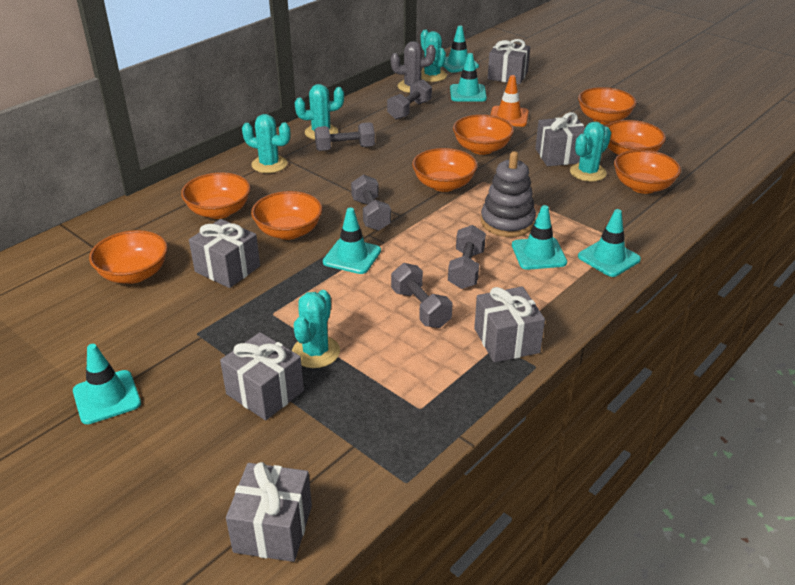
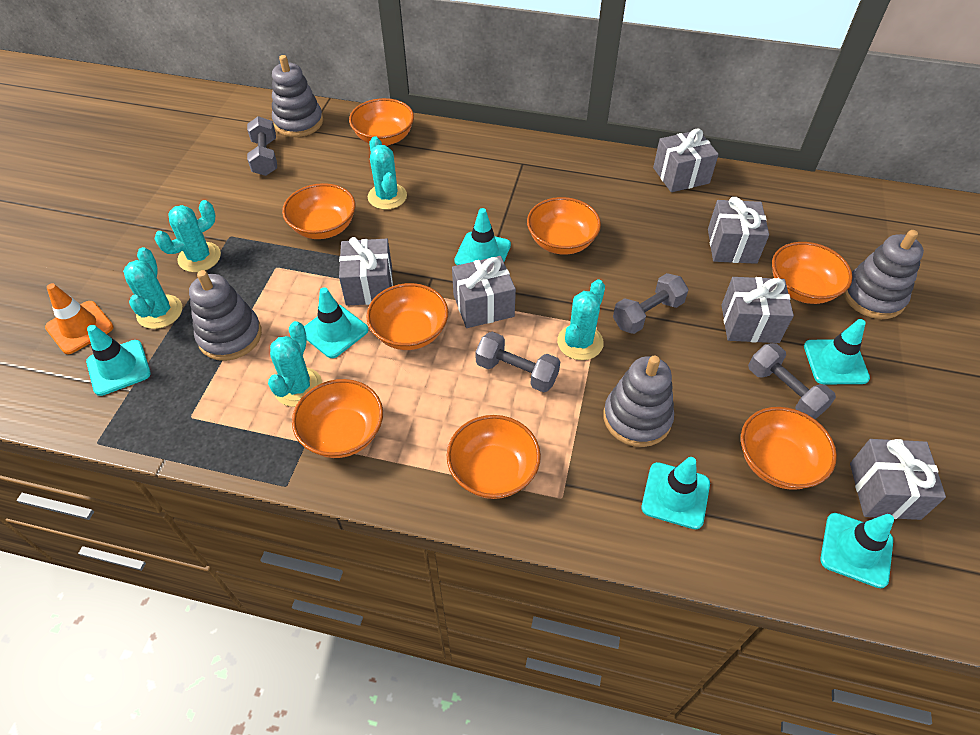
grey cactus: [391,41,436,93] = 1 -> none = 0
grey dumbbell: [315,122,375,151] [351,174,391,231] [387,79,432,120] [391,263,453,328] [448,225,486,289] = 5 -> [247,116,277,176] [475,332,560,393] [613,273,689,334] [748,343,836,419] = 4
grey stacking toy: [481,151,536,237] = 1 -> [189,270,262,361] [272,55,323,137] [603,356,674,447] [843,230,924,319] = 4

